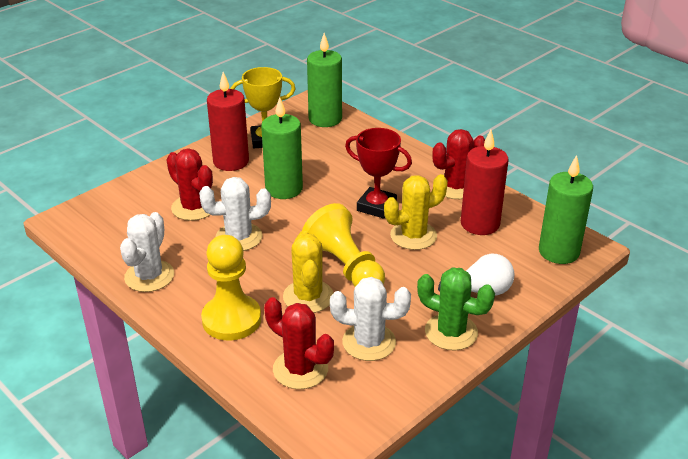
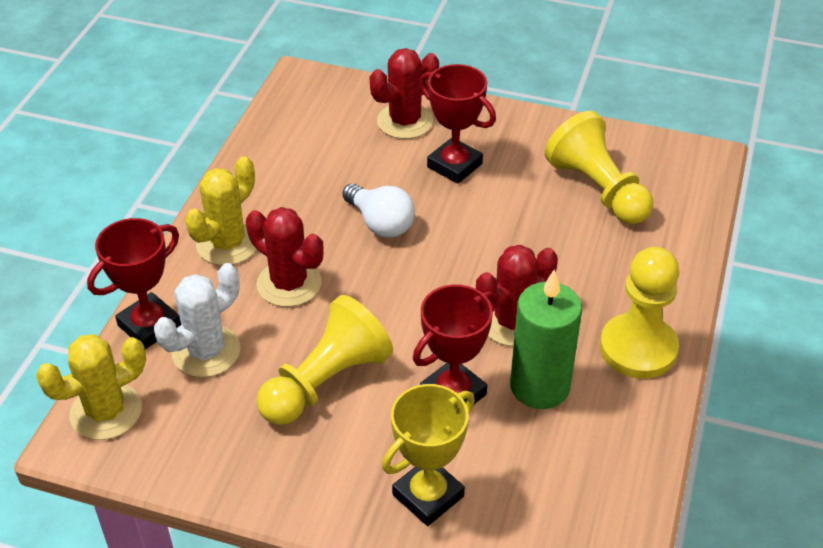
green cactus: [417,267,495,350] = 1 -> none = 0
green candle: [261,97,303,199] [307,33,342,127] [539,155,593,264] = 3 -> [510,269,582,409] = 1
red candle: [207,72,249,171] [461,130,509,235] = 2 -> none = 0
red trophy: [345,128,412,219] = 1 -> [87,218,181,349] [413,284,497,404] [419,64,496,184] = 3
white cactus: [120,212,174,292] [199,177,271,251] [330,277,411,361] = 3 -> [154,263,241,377] = 1
yellow pawn: [201,235,261,340] [302,203,385,287] = 2 -> [257,295,393,425] [545,111,653,224] [600,247,679,379] = 3

